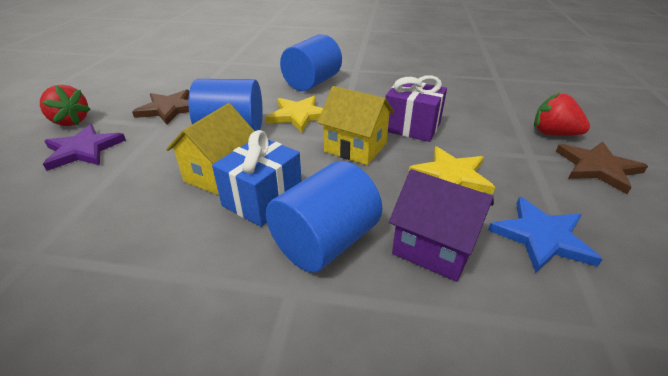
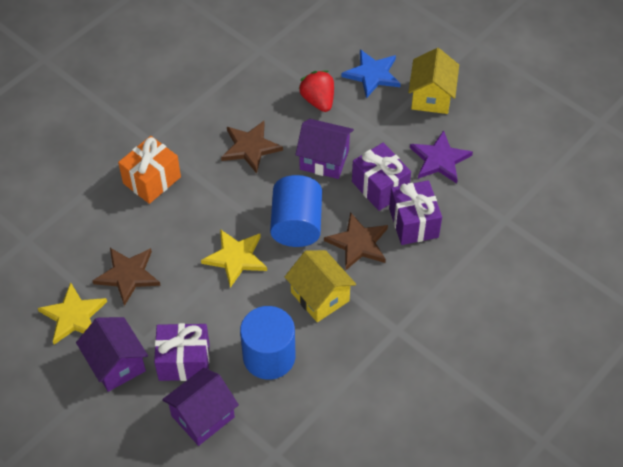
blue cylinder: [188,79,263,131] [266,161,382,273] [280,34,342,91] = 3 -> [240,306,295,380] [270,175,322,247] = 2
blue gift: [212,130,302,227] = 1 -> none = 0
brown star: [132,89,189,125] [556,142,648,194] = 2 -> [93,248,161,306] [221,121,283,174] [324,212,388,271] = 3
orange gift: none = 0 -> [118,136,181,204] = 1
purple gift: [386,75,447,142] = 1 -> [154,323,210,381] [352,143,411,211] [389,180,442,245] = 3
purple house: [389,169,494,282] = 1 -> [76,317,148,392] [162,368,239,446] [295,119,354,179] = 3
red strawberry: [40,85,91,126] [534,93,590,136] = 2 -> [299,71,334,112] = 1

